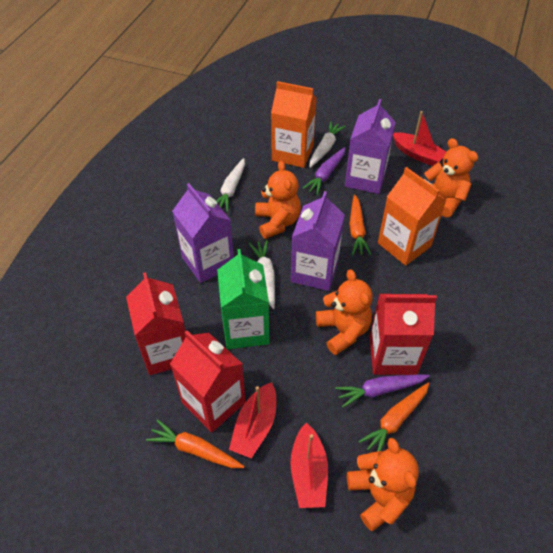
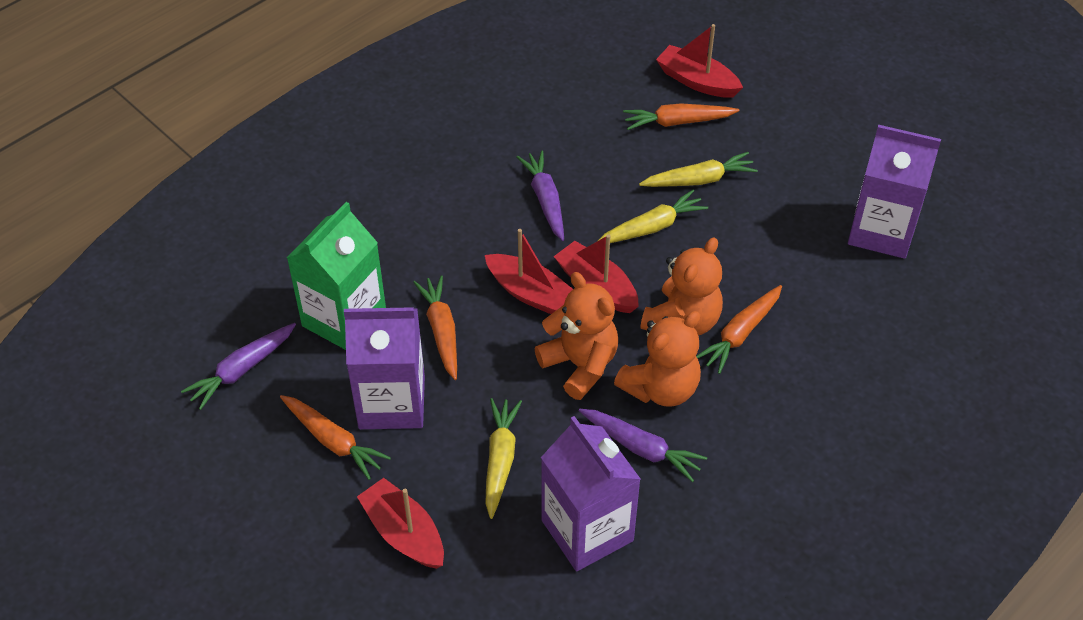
orange carrot: [146,419,244,468] [349,195,372,255] [358,383,429,451] = 3 -> [280,395,391,480] [413,275,457,380] [623,103,739,130] [696,285,782,374] = 4
orange carton: [271,81,317,168] [378,167,446,266] = 2 -> none = 0
orange teddy bear: [255,161,301,239] [316,269,372,355] [347,438,419,531] [424,138,478,217] = 4 -> [535,272,618,400] [614,311,701,407] [640,237,723,335] = 3
purple carrot: [302,147,346,195] [335,374,430,408] = 2 -> [181,323,296,410] [516,150,564,241] [579,409,707,482] = 3
red boat: [229,382,276,459] [290,423,328,508] [393,111,446,166] = 3 -> [357,478,444,569] [485,229,573,314] [554,234,639,313] [656,24,743,98] = 4
red carton: [126,272,186,375] [170,331,246,433] [369,294,437,375] = 3 -> none = 0
white carrot: [216,158,245,212] [249,240,275,309] [309,122,346,168] = 3 -> none = 0
yellow carrot: none = 0 -> [485,398,522,519] [598,190,708,243] [639,152,758,187] = 3

